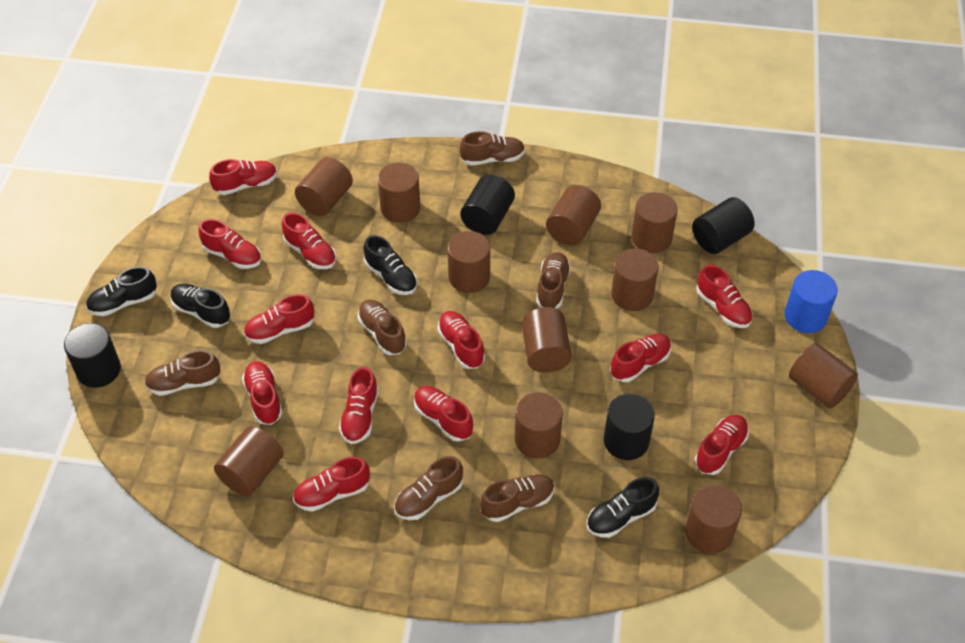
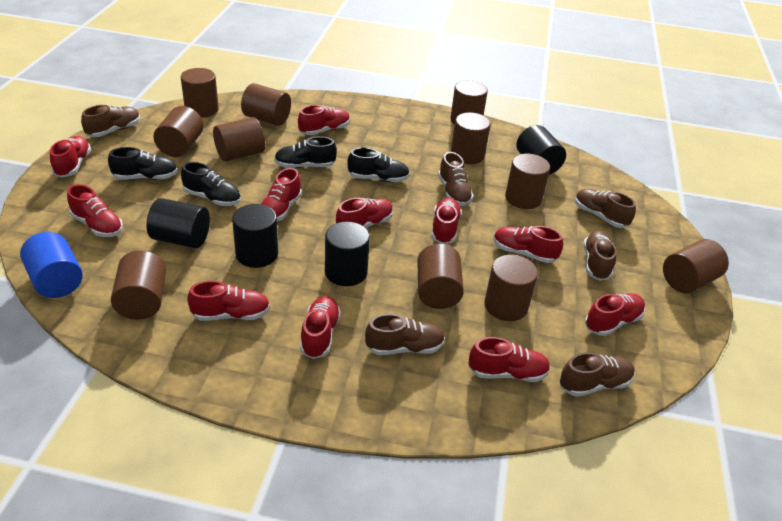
red shoe: [199,219,261,269] [209,159,277,195] [242,361,283,425] [244,294,314,344] [282,212,336,269] [293,457,370,512] [339,367,379,444] [414,386,473,442] [437,311,485,369] [610,334,671,382] [695,415,749,475] [696,265,753,328] = 12 -> [50,136,91,178] [67,184,123,237] [187,281,270,321] [261,168,302,222] [298,105,350,135] [300,296,341,359] [336,198,393,228] [431,198,462,244] [469,337,550,382] [494,226,563,263] [585,293,645,336] = 11

